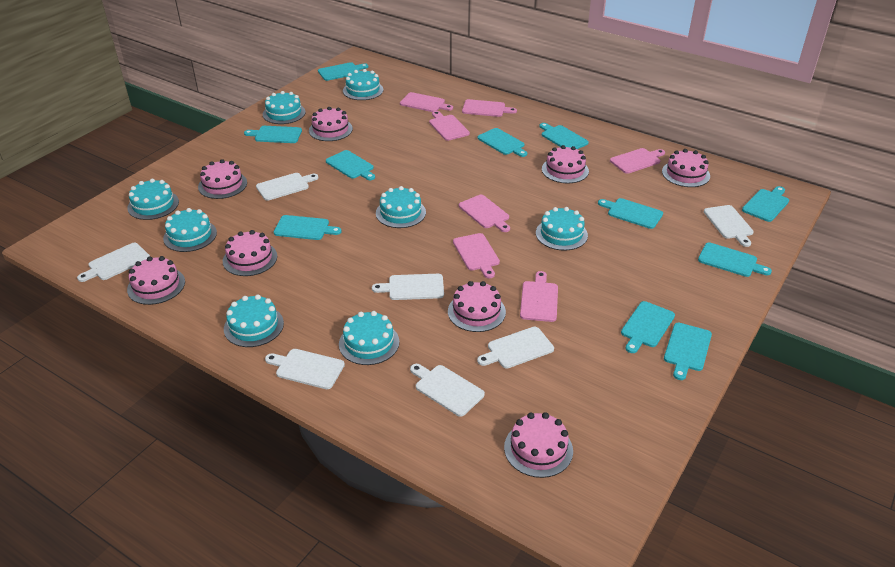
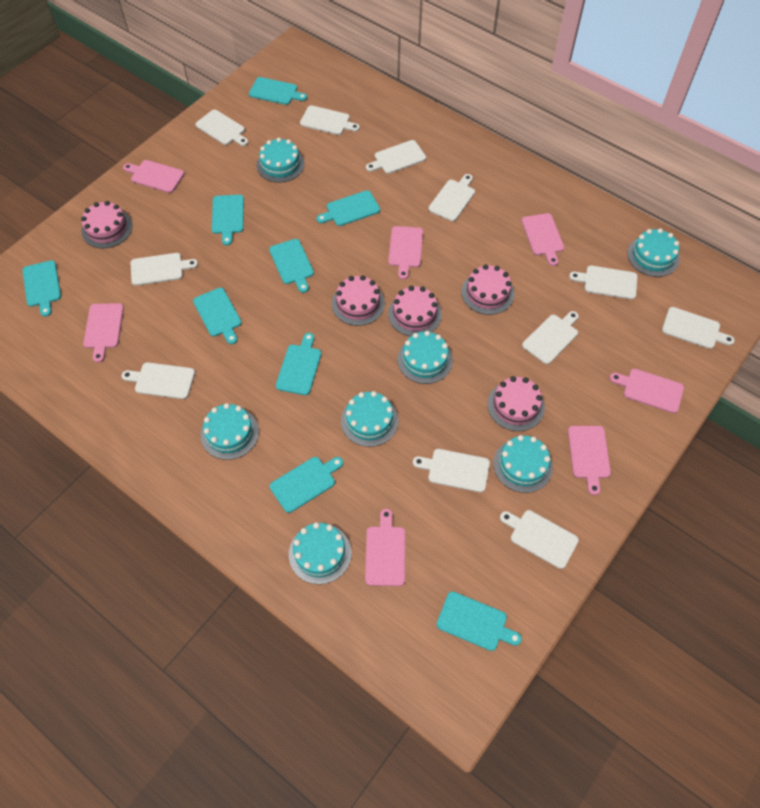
pink cake: [127,256,185,305] [198,159,247,199] [223,230,277,276] [309,107,353,141] [448,281,506,332] [504,412,573,478] [542,145,589,183] [662,149,710,187] = 8 -> [81,201,132,248] [332,275,385,326] [388,286,442,336] [461,264,514,315] [487,376,545,431] = 5
turquoise cake: [127,179,179,220] [163,208,217,252] [224,294,284,347] [263,91,306,124] [339,311,399,365] [343,69,383,100] [376,186,426,228] [536,207,588,251] = 8 -> [201,403,259,460] [257,138,304,183] [289,522,351,584] [341,391,398,447] [398,331,453,384] [493,435,553,493] [627,228,680,277] = 7
turquoise cutting board: [244,126,302,143] [274,215,341,240] [318,62,368,81] [326,150,375,180] [478,128,527,157] [540,123,589,149] [598,198,663,229] [621,301,675,353] [664,323,712,380] [698,242,772,277] [742,186,789,222] = 11 -> [22,260,61,317] [193,288,242,344] [212,195,244,245] [249,77,307,105] [269,239,314,293] [270,457,343,513] [276,333,322,395] [317,190,380,226] [437,591,522,651] = 9
white cutting board: [77,243,150,282] [256,173,318,201] [265,349,345,389] [372,274,444,300] [410,364,485,417] [477,327,554,368] [704,205,754,247] = 7 -> [122,362,195,399] [131,253,198,286] [195,109,248,146] [300,105,360,135] [366,140,426,174] [413,449,490,493] [428,174,475,221] [500,510,579,569] [522,311,579,364] [569,265,638,300] [662,307,735,349] = 11

